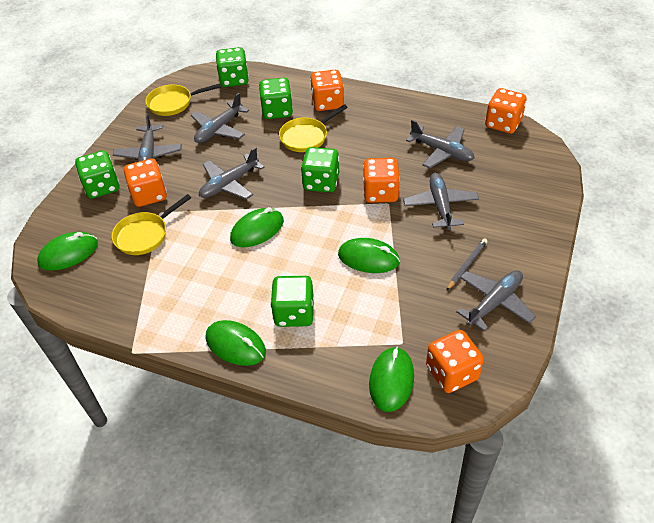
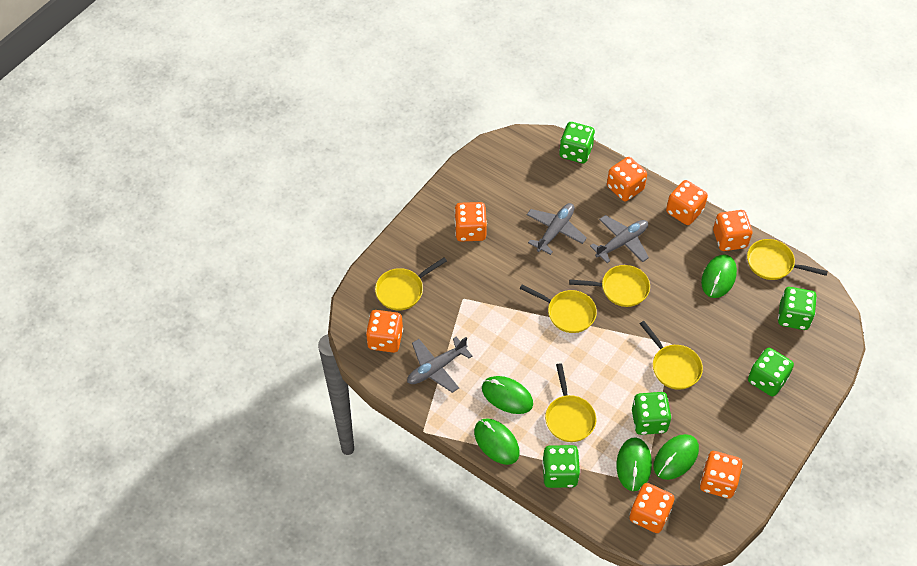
grey pencil: [446,238,488,291] = 1 -> none = 0
grey plane: [113,113,182,162] [191,93,249,143] [199,147,265,200] [403,173,479,230] [406,120,475,168] [456,270,536,332] = 6 -> [407,337,472,393] [527,203,587,255] [590,215,649,263] = 3
orange dice: [124,158,167,207] [310,70,344,111] [363,158,400,203] [426,330,484,393] [485,88,527,134] = 5 -> [366,310,403,353] [455,202,487,241] [607,157,647,201] [629,483,675,533] [666,180,708,225] [700,451,743,498] [713,210,752,251] = 7
yellow pan: [112,194,191,255] [145,84,221,116] [279,104,348,152] = 3 -> [375,257,447,310] [520,284,597,333] [545,363,597,442] [569,265,650,307] [640,321,703,390] [747,239,828,280] = 6

